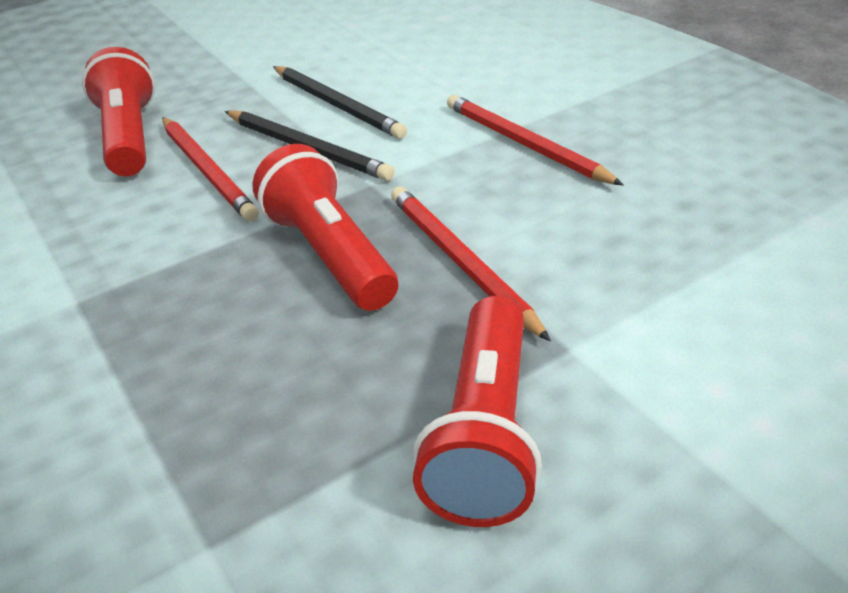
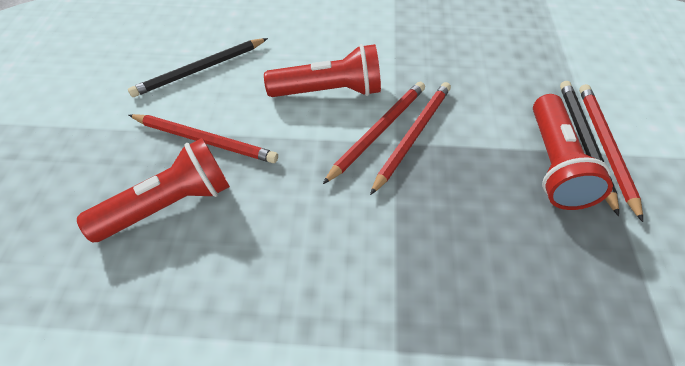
red pencil: [162,117,259,222] [391,186,551,341] [447,95,623,185] = 3 -> [129,114,278,163] [323,82,425,184] [370,82,451,195] [579,84,643,222] = 4

